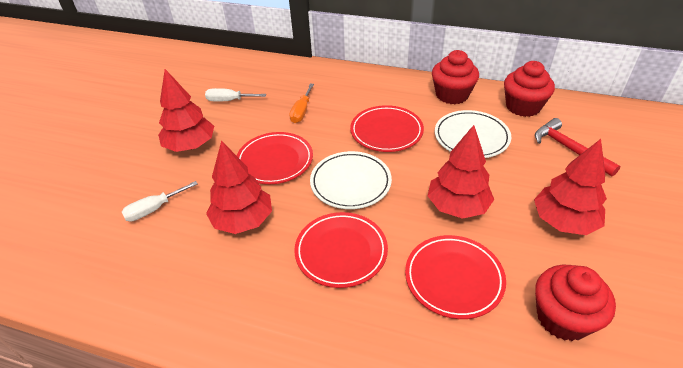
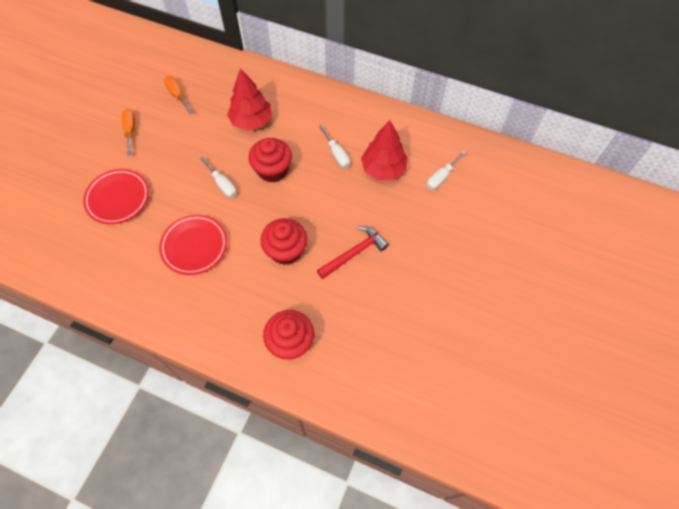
orange screwdriver: [289,83,314,123] = 1 -> [122,109,135,155] [164,76,193,114] = 2
red plate: [237,132,313,184] [294,212,388,288] [350,105,424,152] [405,235,506,319] = 4 -> [83,169,149,224] [159,215,227,275] = 2
red tree: [158,69,214,152] [206,141,272,234] [427,125,494,219] [534,139,607,235] = 4 -> [227,68,272,131] [361,120,408,180] = 2
white plate: [310,151,392,209] [435,110,511,158] = 2 -> none = 0
white screwdriver: [122,181,198,222] [205,88,266,102] = 2 -> [200,157,237,198] [319,125,350,168] [427,151,466,190] = 3

